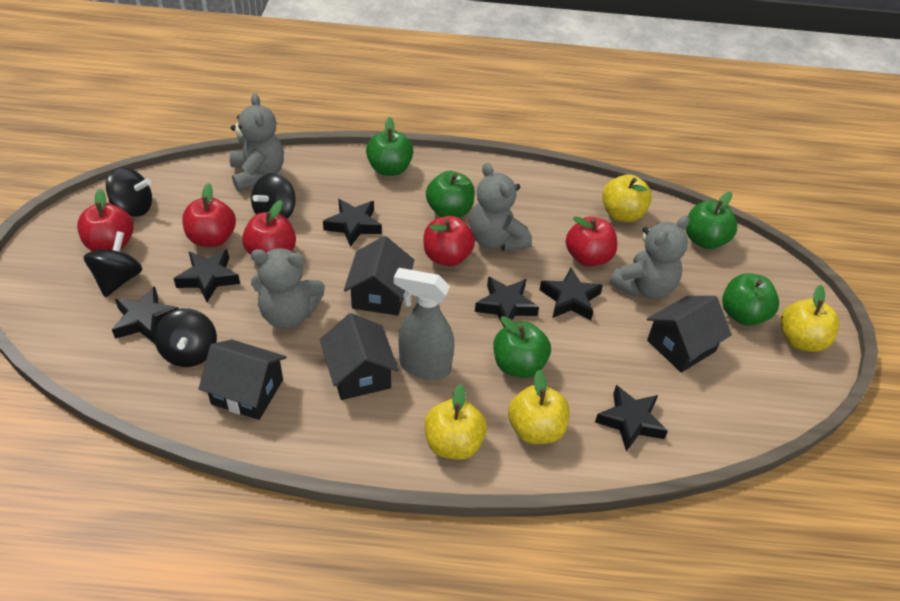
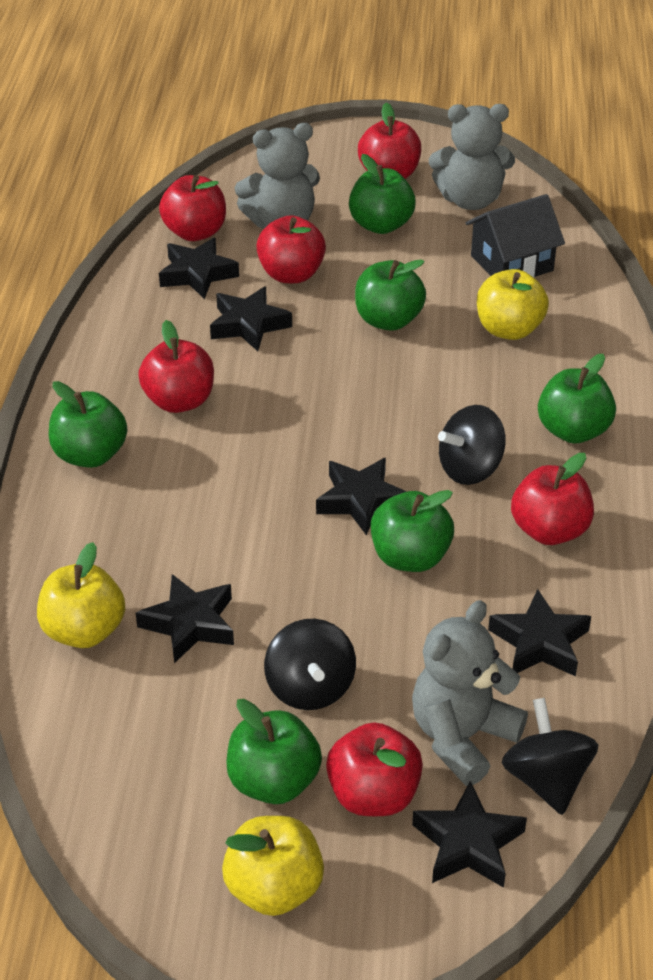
black house: [199,340,286,420] [320,313,399,400] [344,236,414,315] [647,296,732,373] = 4 -> [466,194,565,277] = 1
black spinning top: [84,231,142,297] [106,167,152,216] [154,308,217,367] [251,173,296,219] = 4 -> [264,619,356,710] [438,405,506,485] [502,698,598,815] = 3
green apple: [366,117,413,176] [426,171,475,218] [493,316,551,378] [685,192,737,249] [722,273,779,326] = 5 -> [49,381,127,468] [226,699,322,804] [349,154,416,234] [355,259,426,331] [371,490,454,572] [538,354,616,443] = 6
grey spray bottle: [394,268,454,380] = 1 -> none = 0
grey teddy bear: [230,94,284,191] [251,248,325,329] [469,163,532,252] [609,216,690,299] = 4 -> [235,123,320,228] [412,600,528,786] [429,104,515,210] = 3
red apple: [77,189,134,251] [182,183,236,247] [242,200,296,255] [424,216,475,266] [566,216,617,266] = 5 -> [138,320,214,413] [159,175,226,241] [256,215,326,283] [326,722,423,816] [358,103,421,179] [511,453,594,545] = 6
yellow apple: [425,384,487,460] [508,370,569,444] [602,174,652,222] [780,285,840,352] = 4 -> [37,542,125,648] [222,816,324,916] [477,269,549,340] = 3

